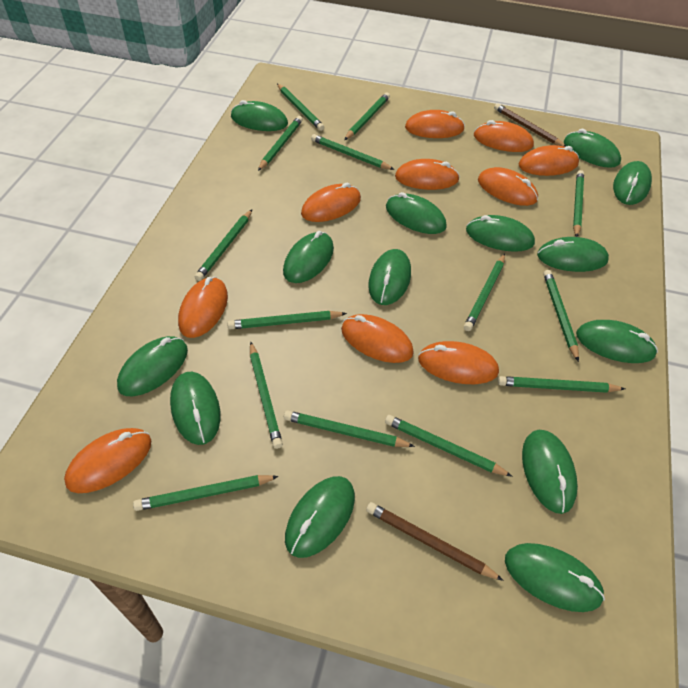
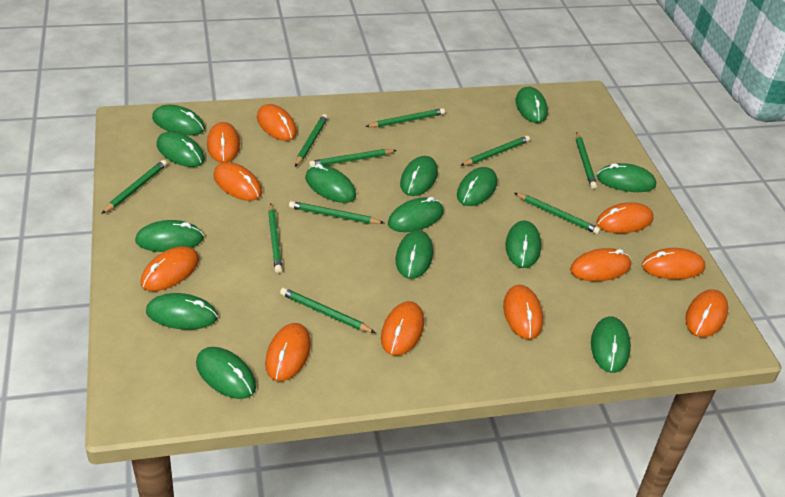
brown pencil: [366,502,504,581] [494,103,566,147] = 2 -> none = 0
green pencil: [133,475,279,511] [194,210,252,281] [227,311,347,329] [250,342,283,449] [258,116,303,171] [277,84,324,131] [284,410,415,447] [311,134,395,170] [345,93,390,140] [385,415,513,477] [464,254,505,331] [498,376,625,393] [543,270,579,362] [573,170,584,237] = 14 -> [101,160,167,214] [268,203,282,273] [280,288,376,333] [289,201,384,224] [295,114,328,167] [309,149,397,167] [365,108,445,127] [460,136,530,166] [515,193,601,234] [576,132,597,189] = 10
orange mouse: [64,428,151,493] [178,277,228,338] [301,183,361,222] [341,314,414,363] [395,159,460,190] [405,110,465,138] [418,341,499,384] [474,120,534,152] [478,167,538,206] [518,145,579,176] = 10 -> [141,246,199,291] [207,122,240,163] [213,162,262,201] [257,104,297,141] [265,323,311,381] [381,301,424,356] [503,285,543,339] [570,248,631,281] [596,202,654,233] [642,248,705,279] [685,289,728,337] = 11

